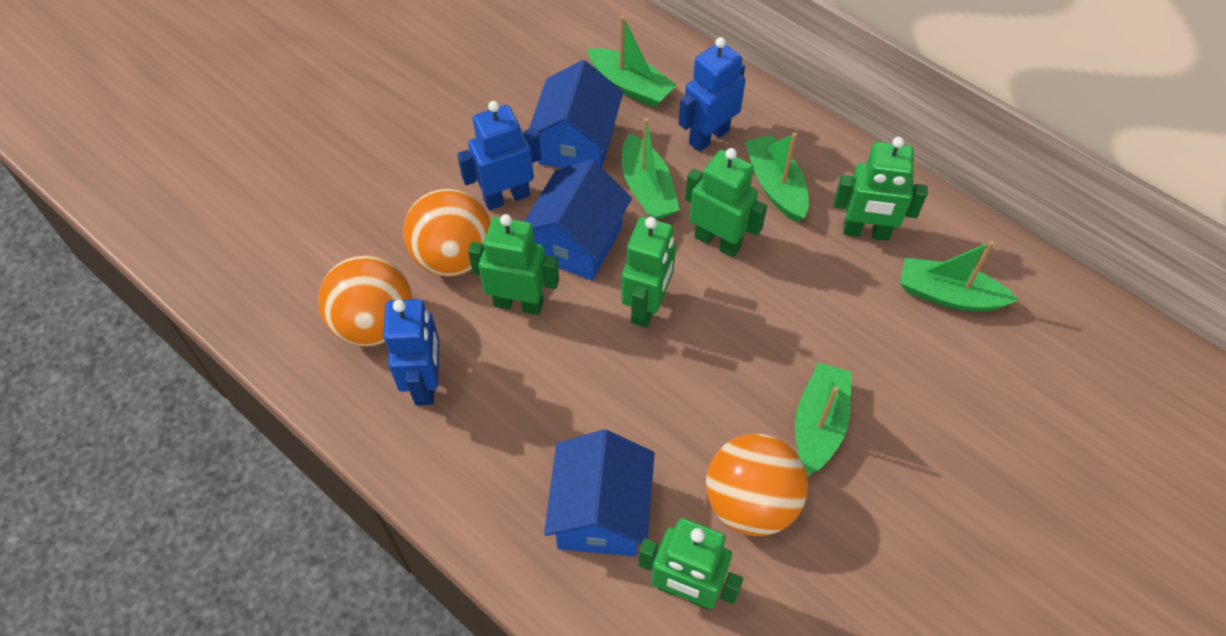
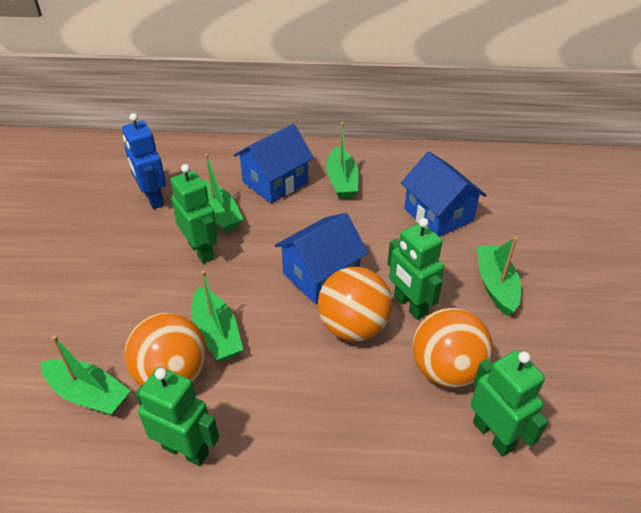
blue robot: [383,299,440,405] [457,101,541,210] [678,37,746,152] = 3 -> [122,113,166,209] = 1
green robot: [468,214,559,315] [621,217,676,328] [638,518,743,609] [685,148,767,258] [834,137,927,241] = 5 -> [135,367,219,466] [170,164,218,263] [387,218,444,320] [471,350,548,456] = 4

